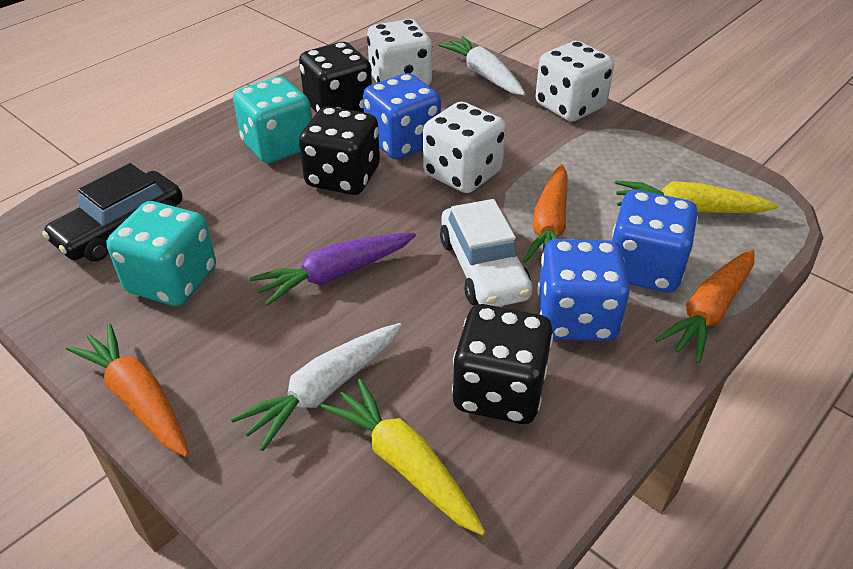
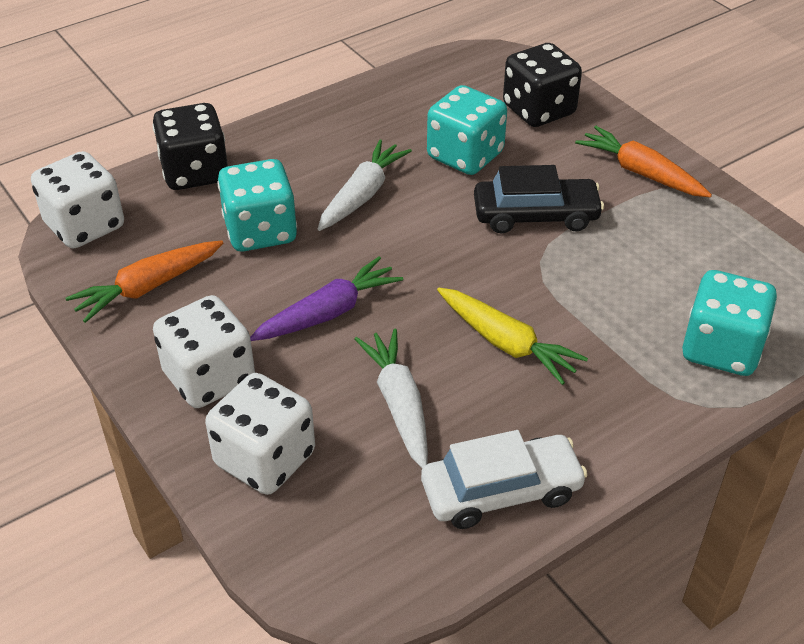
black dice: [299,42,372,113] [299,106,380,195] [452,304,553,424] = 3 -> [152,103,228,190] [503,43,582,127] = 2
blue dice: [363,73,441,159] [537,239,630,341] [612,190,698,293] = 3 -> none = 0
orange carrot: [66,323,189,457] [523,164,568,263] [655,249,755,363] = 3 -> [66,240,223,323] [575,126,712,197] = 2
turquoise dice: [107,201,216,306] [233,77,312,163] = 2 -> [217,159,297,251] [427,85,507,175] [682,270,777,376] = 3
yellow carrot: [321,379,485,536] [615,180,779,213] = 2 -> [437,288,588,385] = 1

